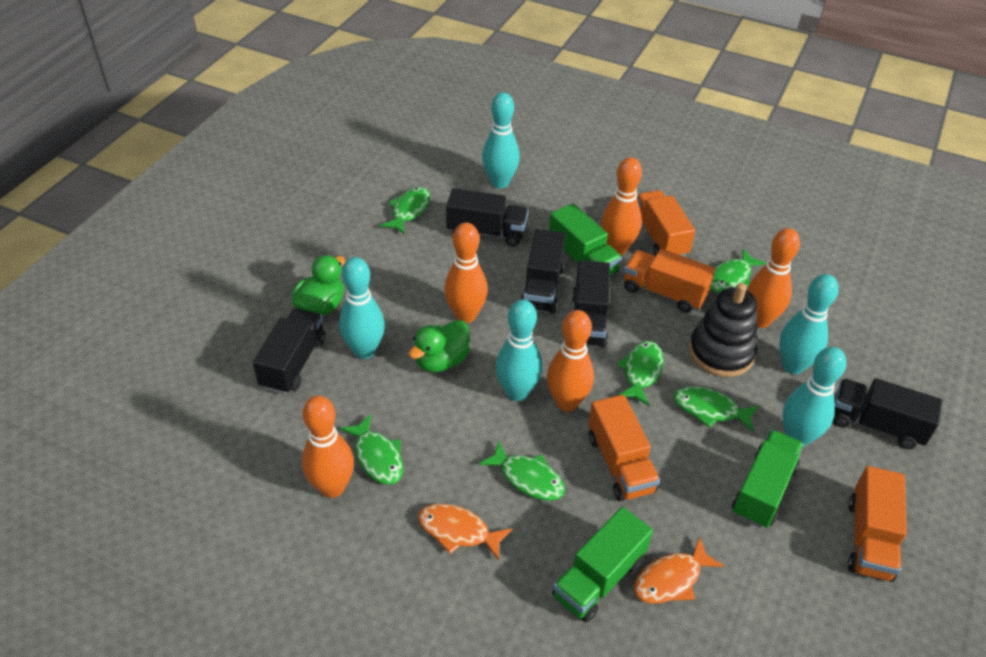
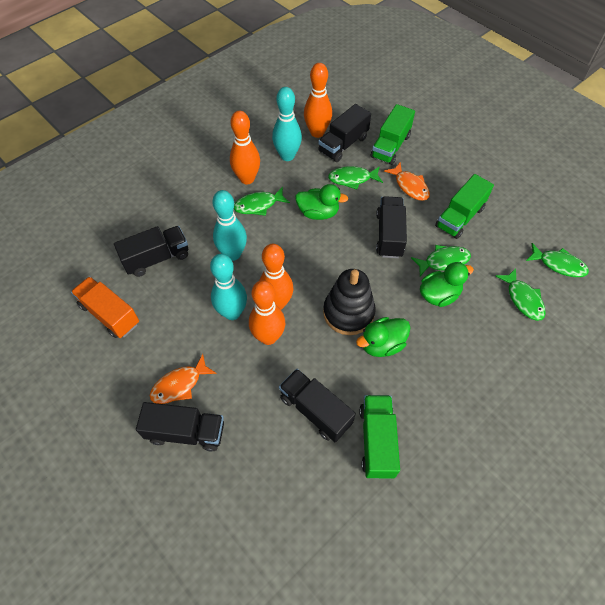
green duck: [292,255,345,316] [408,320,470,372] = 2 -> [295,184,348,220] [356,317,410,357] [420,262,474,307] = 3
green fish: [340,414,403,485] [380,187,430,235] [479,441,565,501] [617,341,664,406] [673,386,759,432] [710,248,766,293] = 6 -> [234,187,290,216] [328,166,383,190] [411,245,471,276] [495,268,546,321] [526,243,589,277] = 5
orange bowling pin: [302,395,354,498] [444,223,488,323] [547,310,594,412] [601,157,642,255] [747,228,800,328] = 5 -> [230,111,260,184] [249,280,285,345] [259,244,293,310] [304,63,332,138] = 4
orange truck: [588,395,660,501] [624,249,715,313] [637,190,695,257] [848,466,907,582] = 4 -> [71,276,139,338] = 1
turquoise bowling pin: [339,257,385,359] [482,92,520,189] [496,299,542,401] [779,274,839,374] [782,347,846,447] = 5 -> [210,254,247,320] [213,190,247,261] [272,87,302,161] = 3

